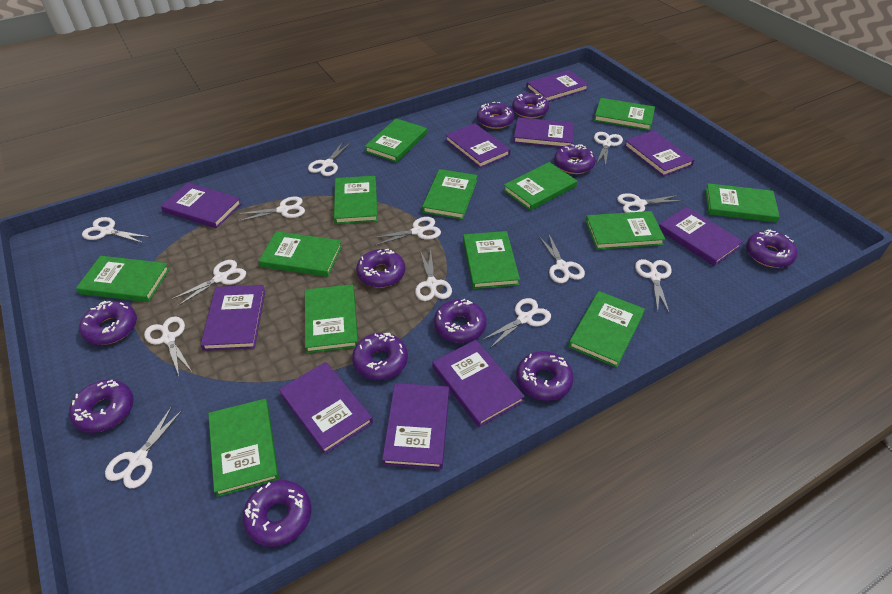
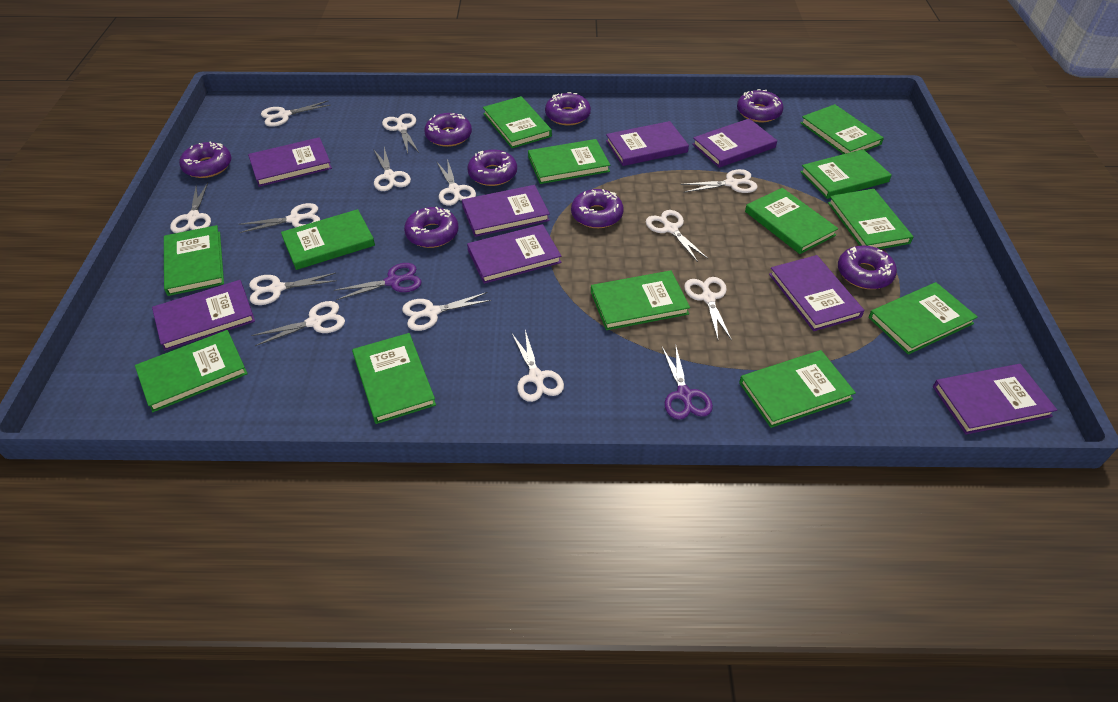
purple book: [161,183,242,229] [200,285,265,351] [279,362,373,454] [382,383,449,469] [432,340,525,427] [446,123,511,168] [514,117,574,148] [526,70,589,102] [624,130,694,177] [659,207,743,266] = 10 -> [152,280,255,351] [248,137,332,187] [462,185,550,237] [467,224,561,284] [606,121,689,166] [692,118,777,168] [769,255,864,331] [933,364,1057,435] = 8
purple donut: [69,379,134,433] [79,301,137,345] [242,480,311,547] [352,333,408,380] [356,249,405,288] [434,299,487,343] [477,102,514,129] [512,93,549,118] [516,351,574,401] [554,144,596,174] [746,229,797,268] = 11 -> [179,142,231,178] [404,207,458,248] [424,113,472,147] [467,150,517,186] [545,92,591,125] [571,189,623,228] [737,89,783,122] [838,246,897,289] = 8
purple scissors: none = 0 -> [334,263,422,300] [662,347,713,420] = 2

